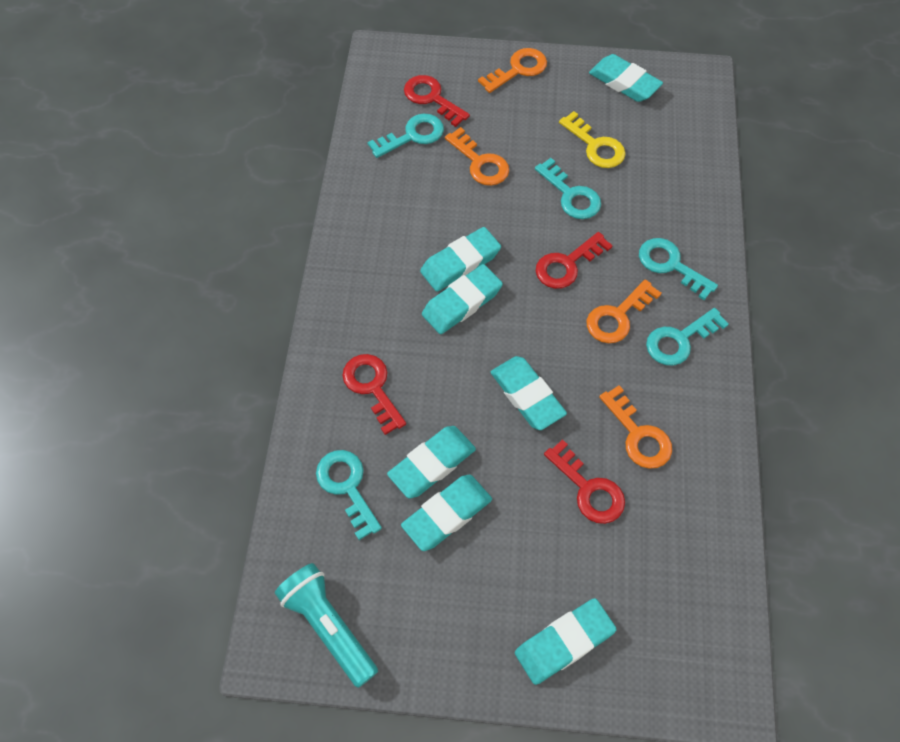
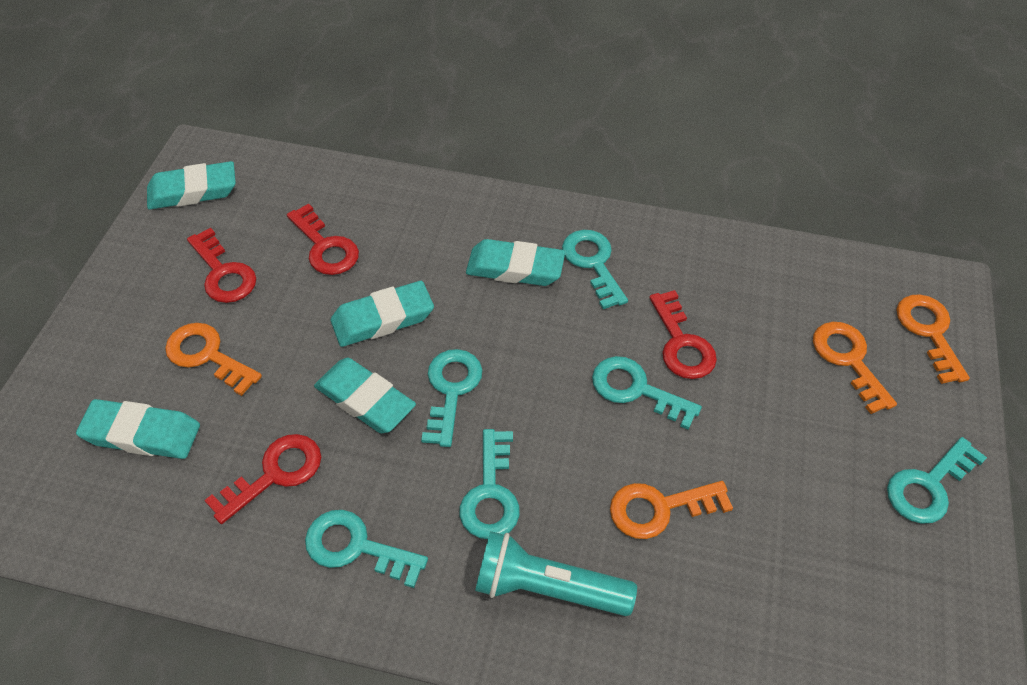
turquoise eraser: [387,426,476,498] [401,475,492,551] [420,227,501,291] [422,264,503,334] [491,356,567,430] [515,598,617,685] [589,54,663,102] = 7 -> [76,399,200,459] [147,161,236,210] [314,358,416,433] [331,281,434,347] [466,239,565,286] = 5
turquoise key: [316,450,382,540] [367,114,444,158] [535,158,601,219] [639,238,718,300] [646,308,729,366] = 5 -> [305,510,428,588] [421,349,482,447] [459,429,520,539] [562,230,628,309] [592,356,702,430] [887,437,987,524] = 6
yellow key: [559,111,626,168] = 1 -> none = 0

